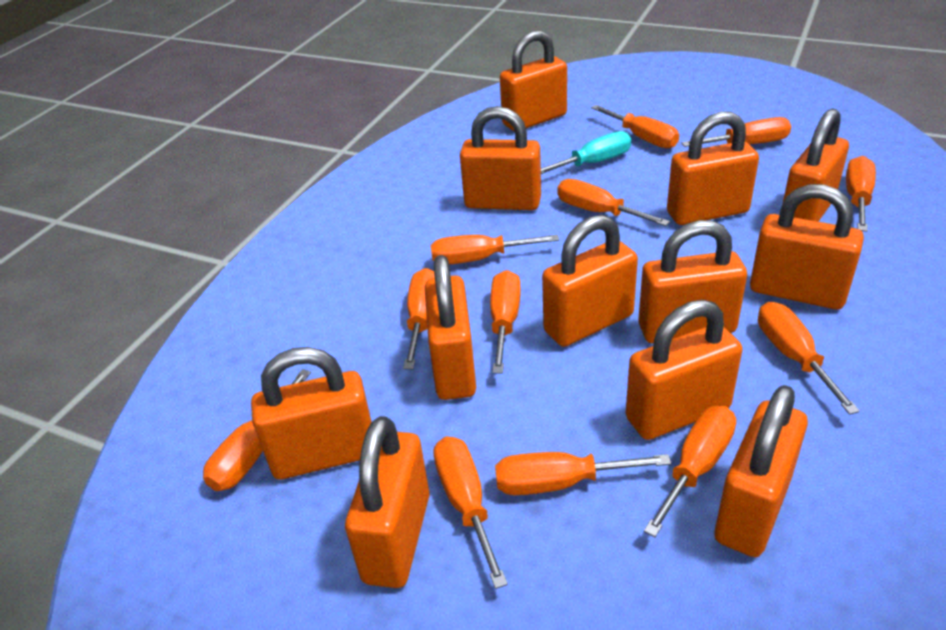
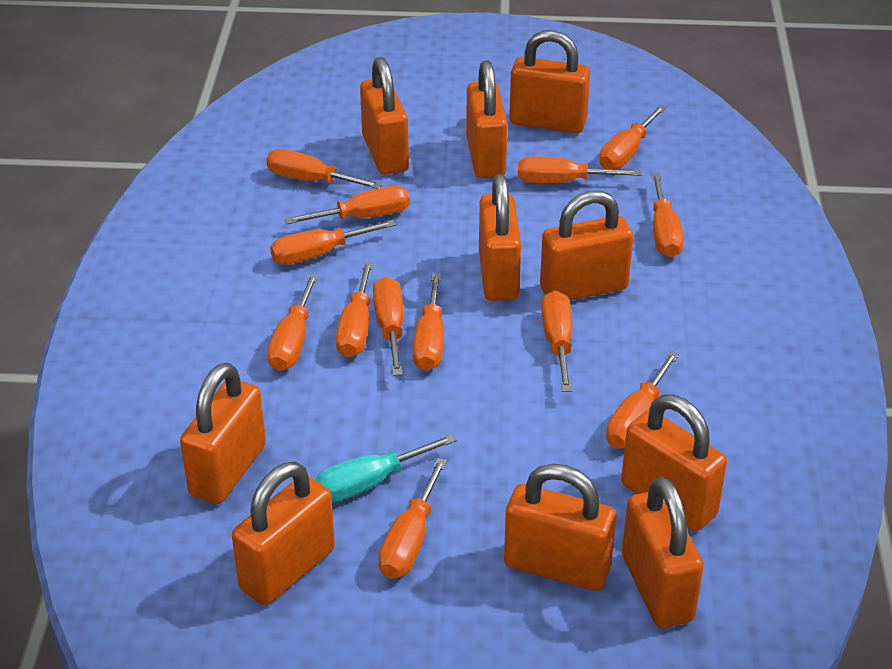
orange padlock: [251,347,371,480] [345,416,429,588] [425,255,476,400] [460,106,541,210] [500,30,567,131] [542,215,638,347] [626,300,742,440] [638,220,747,343] [667,112,759,225] [714,385,808,557] [750,184,864,309] [782,108,849,222] = 12 -> [180,363,266,504] [232,461,335,605] [360,57,409,175] [466,61,508,178] [479,174,521,301] [504,464,616,591] [509,30,590,133] [540,191,633,300] [621,395,727,531] [622,477,704,628] = 10
orange screwdriver: [203,369,311,491] [403,268,435,369] [431,235,559,264] [433,437,508,589] [490,270,521,374] [495,452,671,495] [557,179,670,226] [591,105,679,148] [644,406,736,537] [682,117,791,147] [758,302,860,415] [846,156,876,232] = 12 -> [266,149,383,189] [267,274,318,371] [270,220,397,265] [284,186,410,224] [336,261,373,357] [373,277,403,376] [378,458,447,579] [413,273,444,371] [518,156,642,183] [541,290,572,392] [599,105,666,169] [606,351,679,449] [651,173,684,257] = 13

